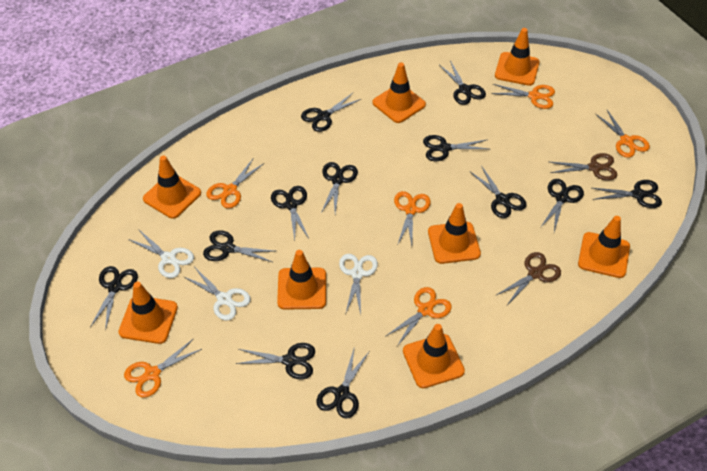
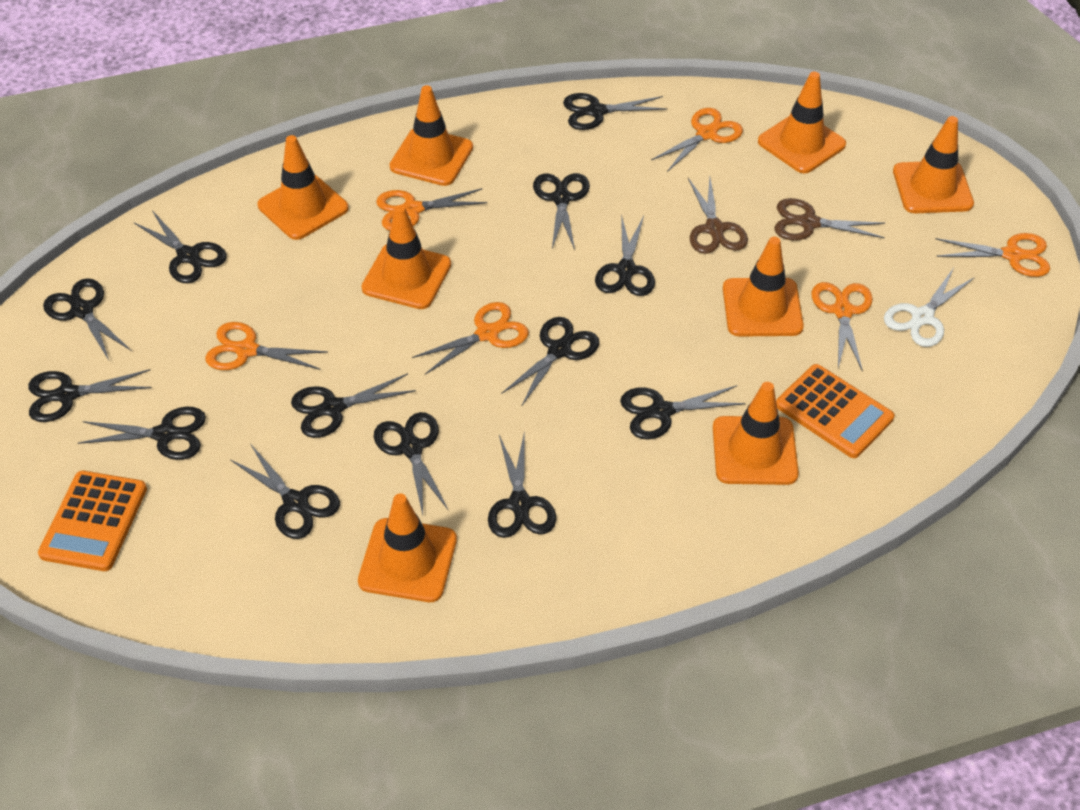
black scissors: [90,266,138,331] [203,230,275,262] [236,343,315,379] [271,186,309,240] [301,93,361,132] [316,346,369,418] [321,162,358,213] [423,135,488,161] [439,61,486,105] [471,165,526,218] [540,179,584,232] [592,180,662,208] = 12 -> [28,369,152,422] [43,278,132,360] [78,407,206,460] [134,211,227,283] [230,445,340,539] [291,373,416,438] [374,412,449,515] [488,435,556,538] [501,317,600,407] [533,173,590,250] [563,93,667,130] [595,214,655,296] [620,385,746,439] = 13
orange calculator: none = 0 -> [38,471,147,571] [776,364,895,458] = 2
white scissors: [128,229,194,278] [183,268,251,320] [339,254,378,314] = 3 -> [884,268,975,347] = 1

